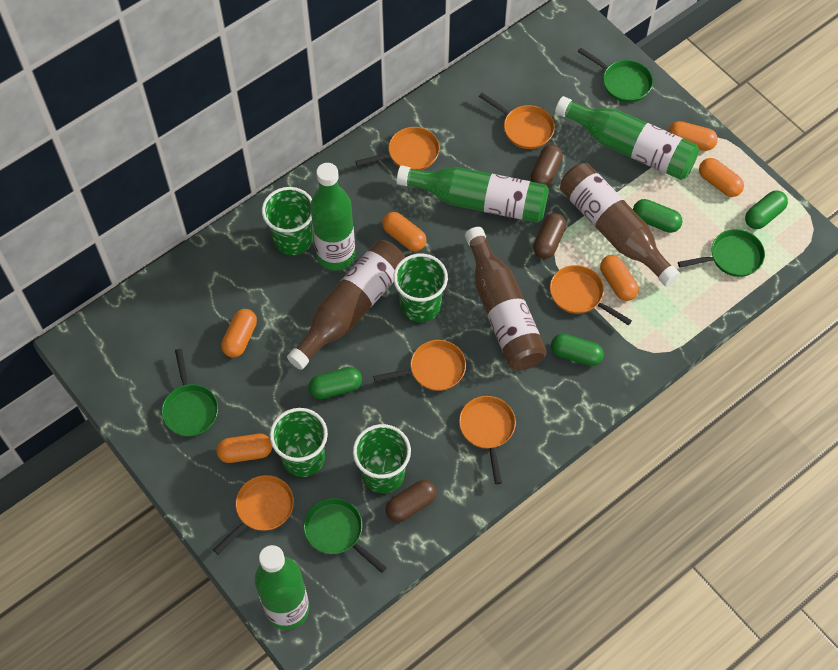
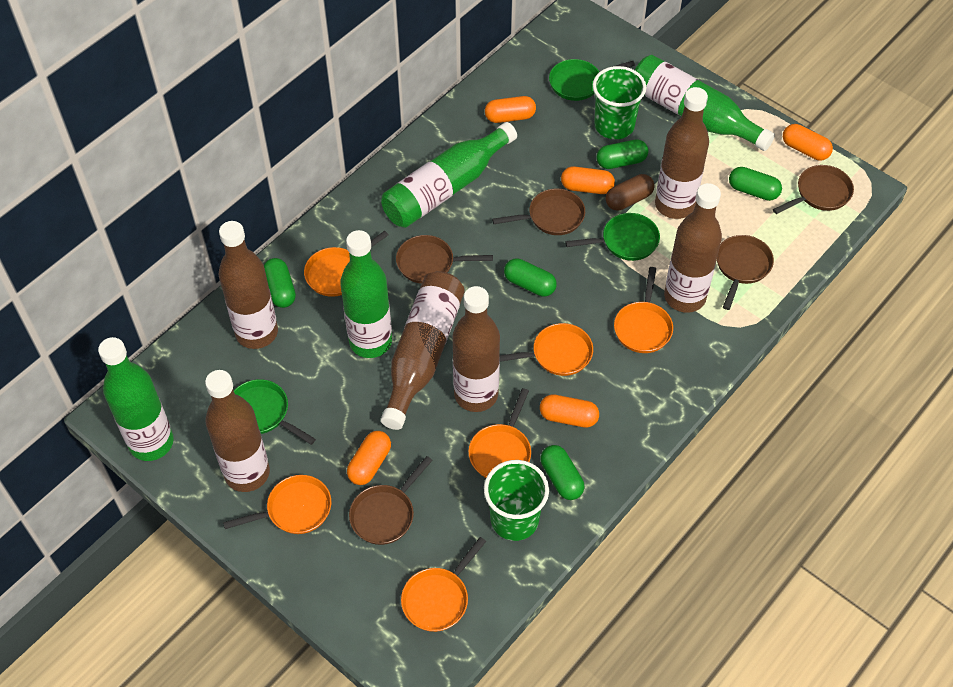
brown bottle: [287,240,405,370] [465,227,547,370] [560,163,680,286] = 3 -> [205,370,270,492] [219,221,278,349] [381,271,465,430] [452,286,500,412] [655,87,709,219] [664,183,722,313] = 6
brown capsule: [385,480,437,522] [531,144,563,187] [533,213,566,259] = 3 -> [605,174,655,210] = 1
brown pan: none = 0 -> [349,456,433,545] [396,235,493,284] [492,189,585,235] [717,235,774,310] [773,165,854,214] = 5
green capsule: [308,367,362,399] [551,334,604,366] [633,199,682,233] [745,190,788,229] = 4 -> [264,258,296,308] [504,258,557,297] [541,445,584,500] [596,140,648,169] [729,167,782,201] = 5
green cup: [262,187,313,255] [270,408,328,477] [353,424,411,493] [393,254,448,322] = 4 -> [484,460,549,541] [593,66,646,139] = 2
green pan: [162,349,218,437] [304,498,387,573] [577,48,653,103] [678,229,765,277] = 4 -> [234,379,316,445] [549,59,635,101] [565,213,660,261] = 3
orange capsule: [217,434,272,463] [221,309,257,358] [382,212,426,251] [600,255,639,301] [668,121,718,151] [699,158,744,197] = 6 -> [347,431,391,485] [485,96,536,123] [540,394,599,428] [561,166,615,194] [783,124,833,160] = 5

